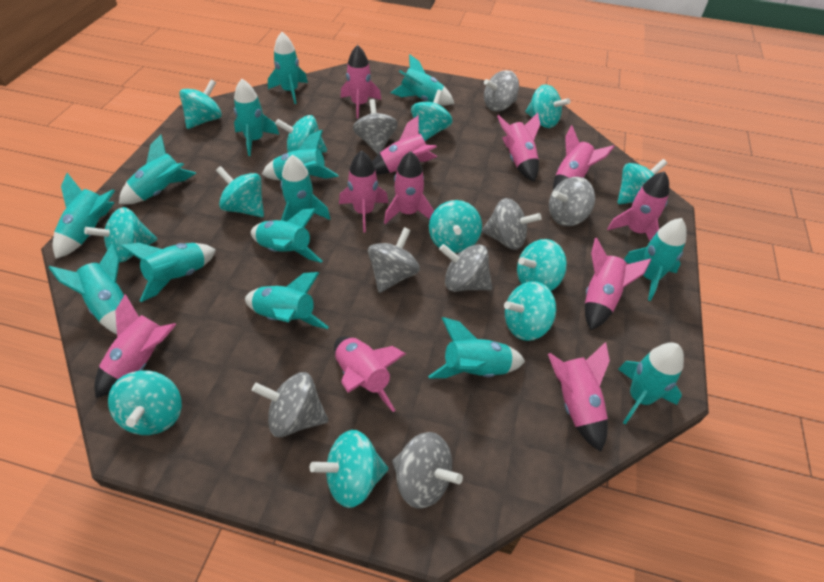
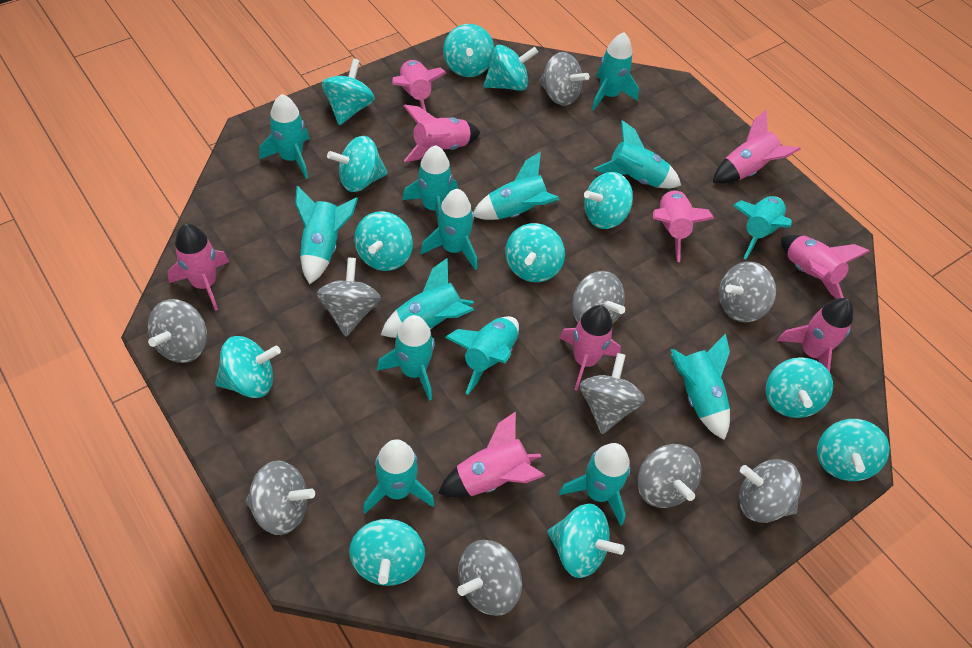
grey spinning top: [252,372,328,437] [353,99,398,154] [368,227,420,293] [392,432,463,509] [439,244,492,292] [482,198,542,250] [484,70,519,111] [549,177,595,226] = 8 -> [148,299,207,363] [245,460,315,535] [317,257,381,336] [457,540,522,616] [539,52,589,106] [572,271,625,324] [579,353,645,434] [637,444,702,508] [719,262,776,323] [739,459,802,523] = 10
pink rocket: [94,294,177,398] [334,336,406,412] [339,150,388,233] [341,45,381,118] [372,115,437,174] [384,151,434,224] [497,112,540,181] [548,342,610,452] [553,125,615,190] [585,238,651,330] [607,171,669,241] = 11 -> [167,224,229,311] [392,60,446,111] [404,105,481,162] [438,411,545,498] [559,305,621,391] [653,189,715,262] [713,110,801,183] [777,298,853,372] [781,235,870,299] = 9

